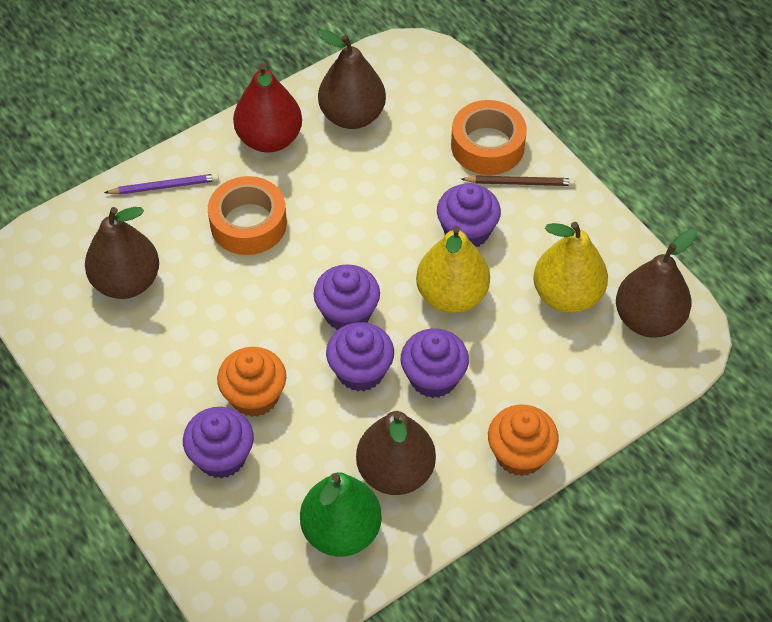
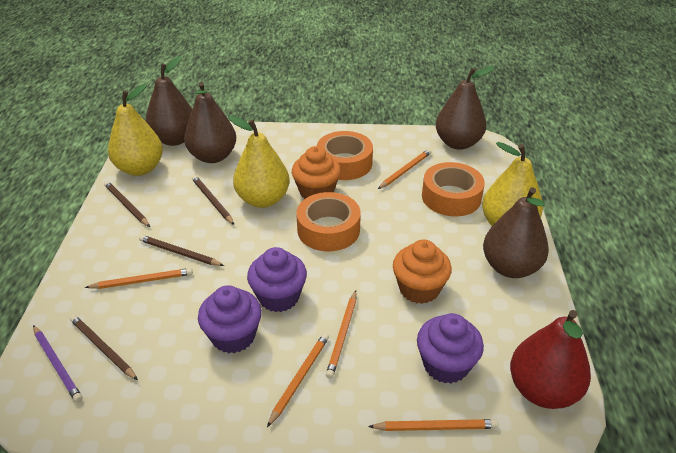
brown pencil: [461,175,575,186] = 1 -> [70,315,138,380] [104,181,150,227] [139,235,224,266] [192,175,234,225] = 4
green pear: [300,472,382,557] = 1 -> none = 0
orange pencil: none = 0 -> [85,268,193,289] [267,333,329,427] [326,290,357,379] [368,419,498,431] [378,149,431,189] = 5
orange tape: [208,176,287,255] [451,100,527,175] = 2 -> [296,192,361,251] [317,131,373,180] [422,162,485,216] = 3
purple cupcake: [183,407,254,479] [314,264,380,330] [326,322,394,391] [401,328,469,398] [437,183,501,247] = 5 -> [198,285,262,353] [247,247,307,312] [417,313,484,383] = 3
yellow pear: [416,226,490,313] [533,222,608,313] = 2 -> [108,84,163,176] [228,116,289,208] [482,142,543,226] = 3

